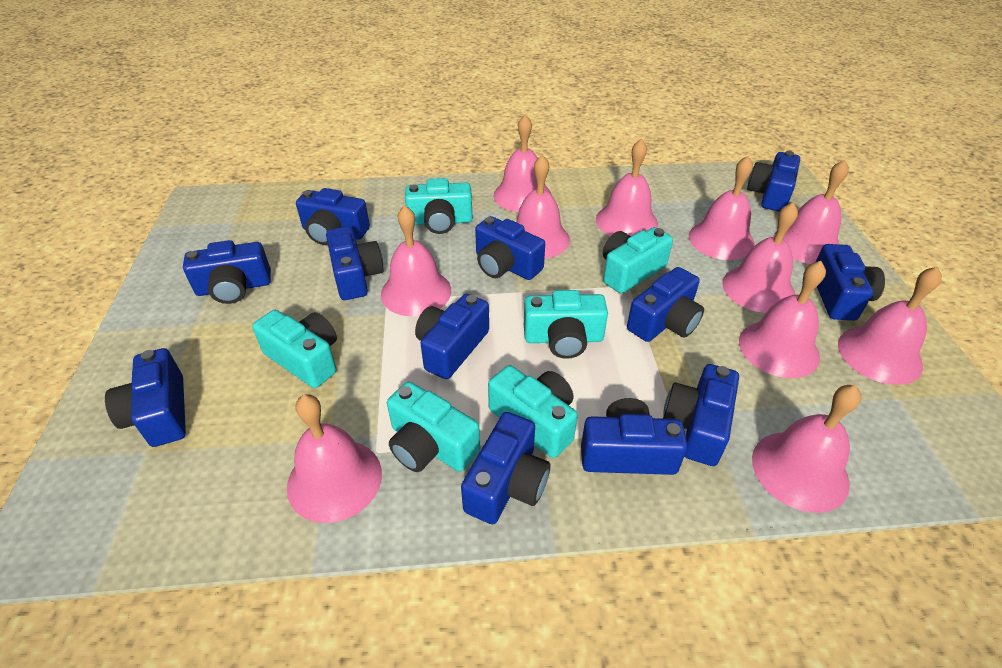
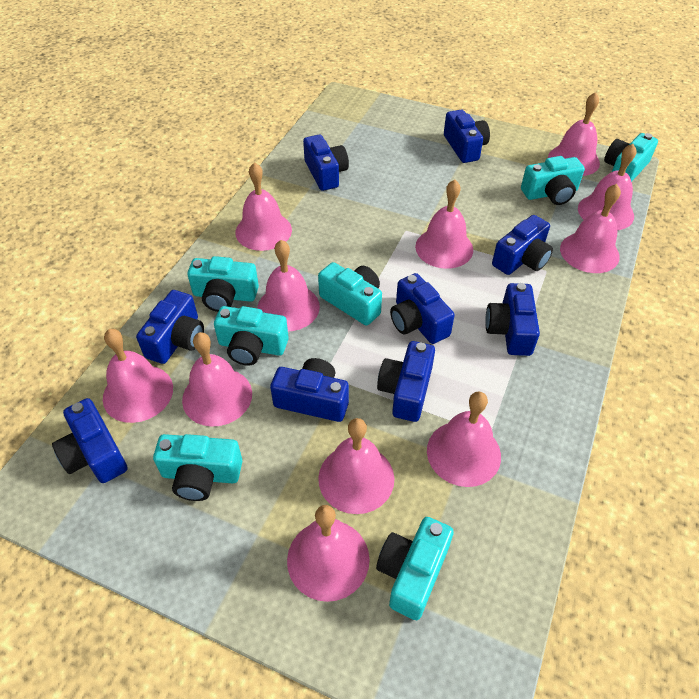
blue camera: [105,348,186,447] [183,240,271,304] [296,188,370,245] [326,226,384,300] [415,294,489,379] [461,412,550,524] [475,216,545,280] [581,398,688,475] [627,267,704,342] [663,364,739,466] [747,151,800,212] [816,244,885,321] = 12 -> [52,398,127,483] [136,290,204,364] [270,358,349,422] [303,135,349,191] [377,341,435,422] [390,273,455,344] [444,110,490,163] [485,283,540,356] [492,215,553,275] = 9
turquoise camera: [252,310,337,388] [387,382,480,472] [405,178,473,234] [488,365,578,458] [524,290,608,359] [603,227,673,294] = 6 -> [153,434,242,501] [187,256,259,312] [214,306,289,366] [318,262,382,326] [376,517,454,620] [521,156,585,205] [604,133,658,182] = 7

